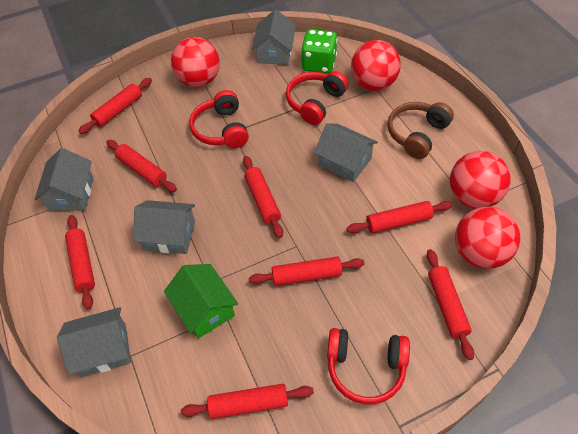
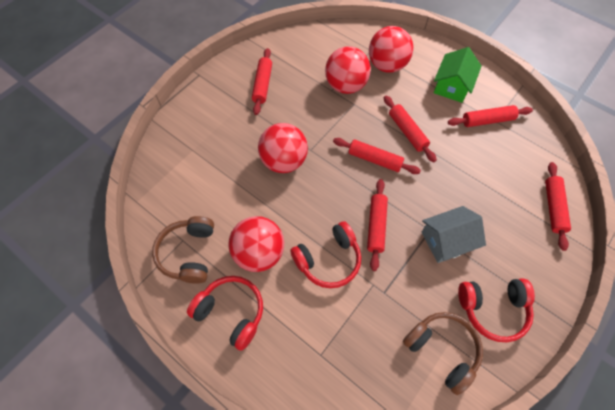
brown headphones: [387,102,454,159] = 1 -> [152,216,214,284] [403,312,483,395] = 2
green dice: [301,29,337,74] = 1 -> none = 0
grey house: [34,148,94,211] [57,307,131,378] [133,200,195,254] [252,9,296,65] [314,123,378,182] = 5 -> [422,206,486,263] = 1
red rolling pin: [65,215,95,309] [78,78,152,134] [106,140,177,192] [181,384,314,419] [243,156,283,238] [249,256,365,286] [347,201,452,233] [427,249,474,360] = 8 -> [252,48,272,115] [333,138,421,174] [367,179,388,271] [384,96,437,162] [448,105,533,127] [545,162,571,251] = 6

